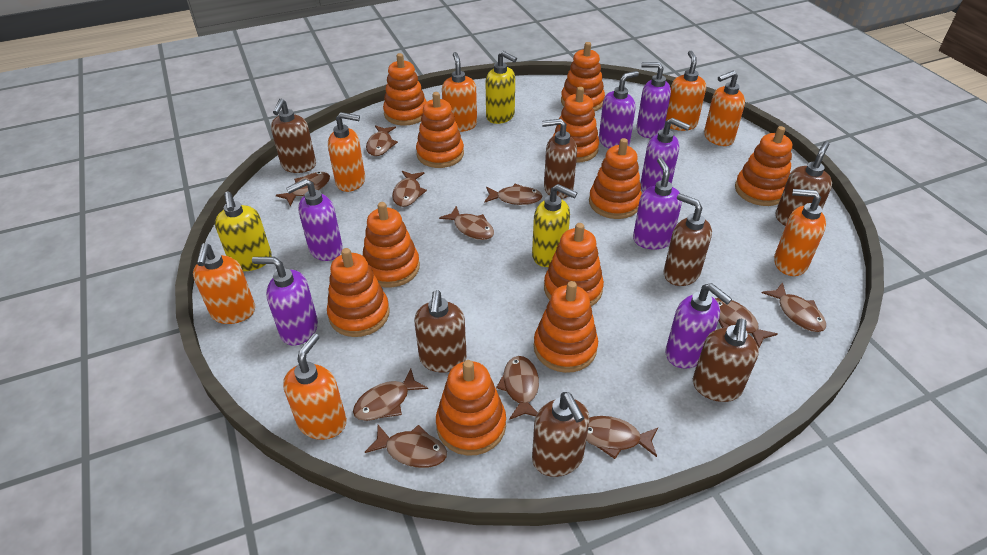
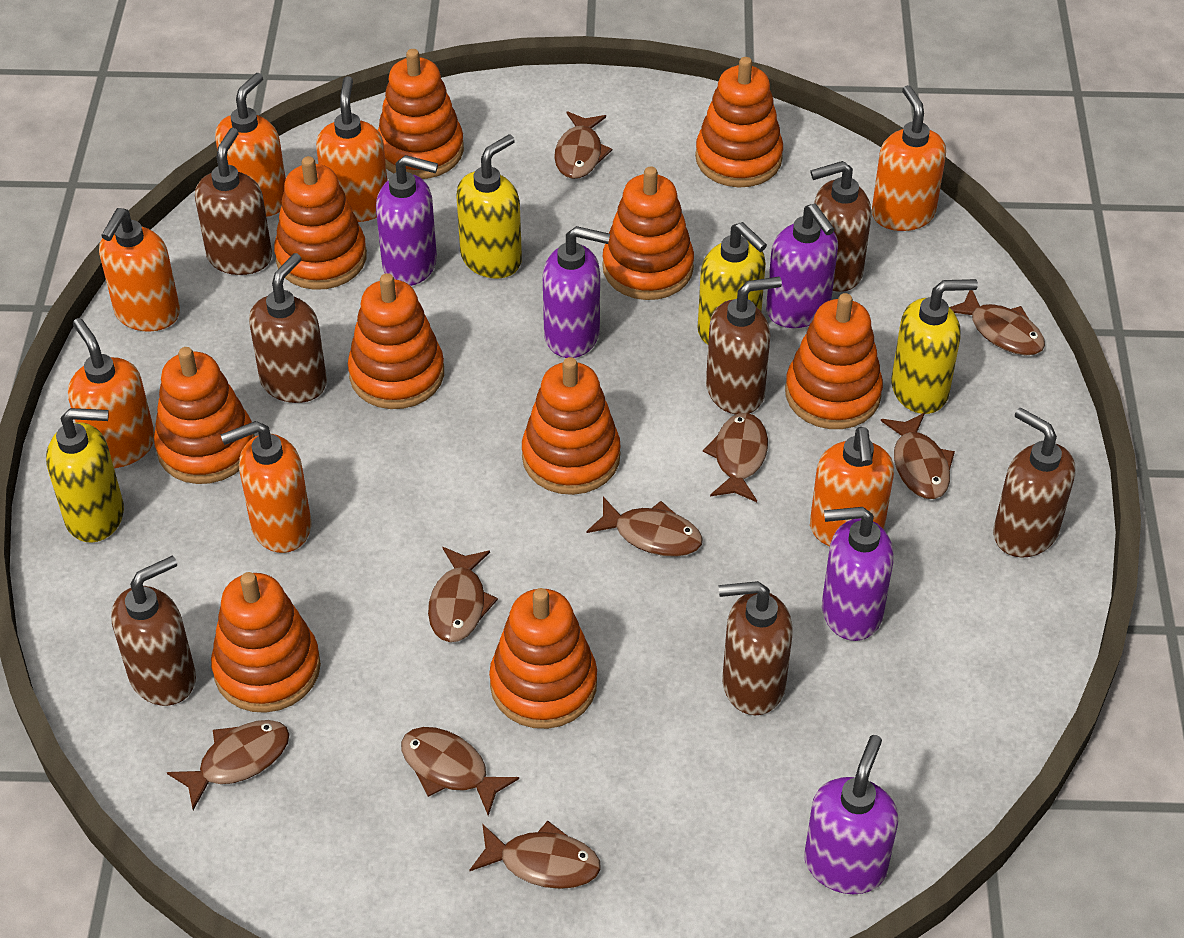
brown fish: [276,172,330,206] [353,369,428,421] [365,425,447,468] [366,126,398,156] [392,171,427,207] [439,206,494,240] [484,184,543,205] [496,356,539,420] [586,416,658,459] [715,298,778,348] [762,282,826,332] = 11 -> [167,720,290,810] [401,727,519,816] [428,547,498,642] [470,821,601,889] [554,111,612,179] [587,497,703,557] [703,413,768,502] [881,413,955,499] [950,290,1045,355] = 9
orange stacking toy: [327,248,389,337] [363,202,420,287] [383,53,427,125] [416,92,464,168] [436,360,506,456] [534,281,598,373] [544,223,604,307] [553,87,599,163] [561,42,605,111] [589,138,642,219] [735,126,792,206] = 11 -> [154,347,255,484] [211,572,321,713] [274,156,367,290] [348,273,444,409] [378,49,464,179] [489,588,597,729] [522,357,620,495] [602,166,694,300] [695,57,783,187] [785,293,883,429] = 10
purple soap dispenser: [252,257,318,346] [286,179,343,261] [599,71,639,148] [633,157,682,250] [636,62,671,138] [640,118,690,192] [665,283,732,369] = 7 -> [376,155,438,286] [543,226,610,358] [766,204,838,328] [804,735,899,894] [822,507,894,641] = 5
yellow soap dispenser: [215,192,272,271] [486,51,517,124] [532,184,577,267] = 3 -> [46,408,124,542] [456,134,522,278] [698,222,767,344] [891,279,978,414] = 4

